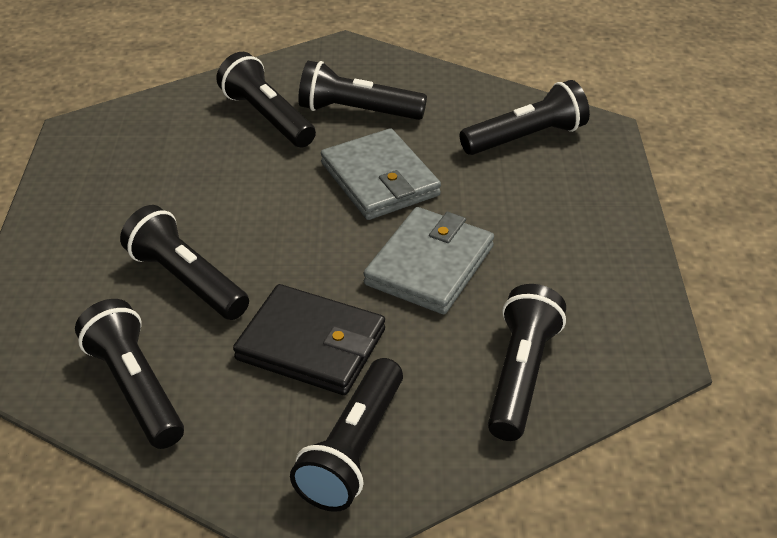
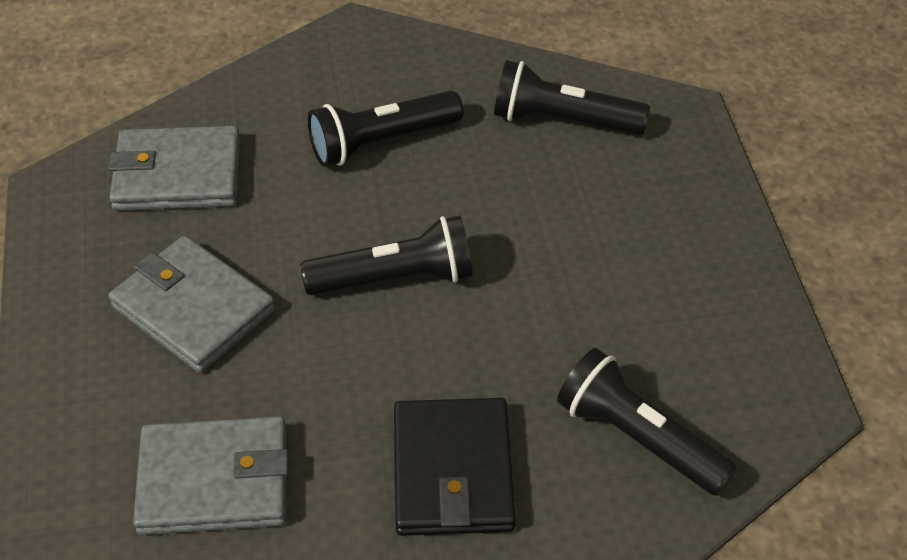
black flashlight: [75,299,184,449] [120,205,249,320] [216,52,316,148] [290,358,403,512] [298,61,427,120] [460,80,590,155] [488,284,566,441] = 7 -> [300,215,473,295] [308,91,464,167] [494,60,650,135] [557,348,738,496] = 4
grey wallet: [321,128,441,220] [363,207,494,314] = 2 -> [108,125,240,211] [108,235,275,373] [133,416,288,535] = 3

